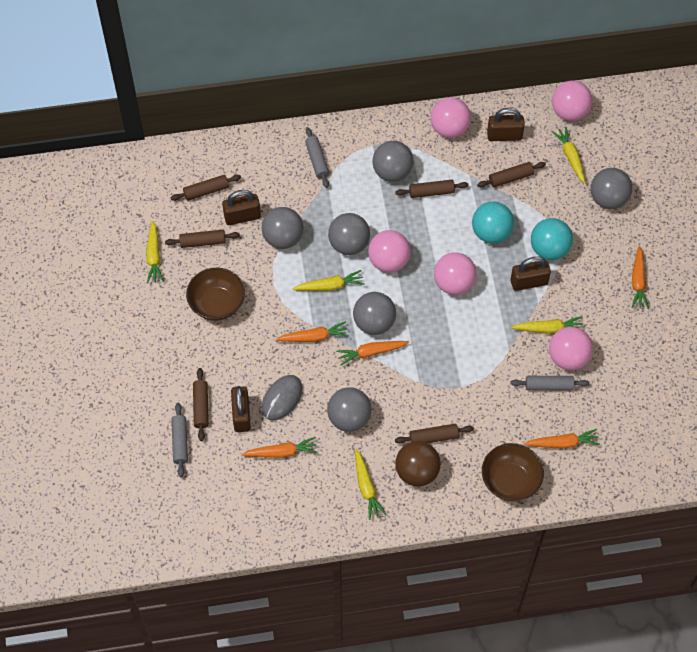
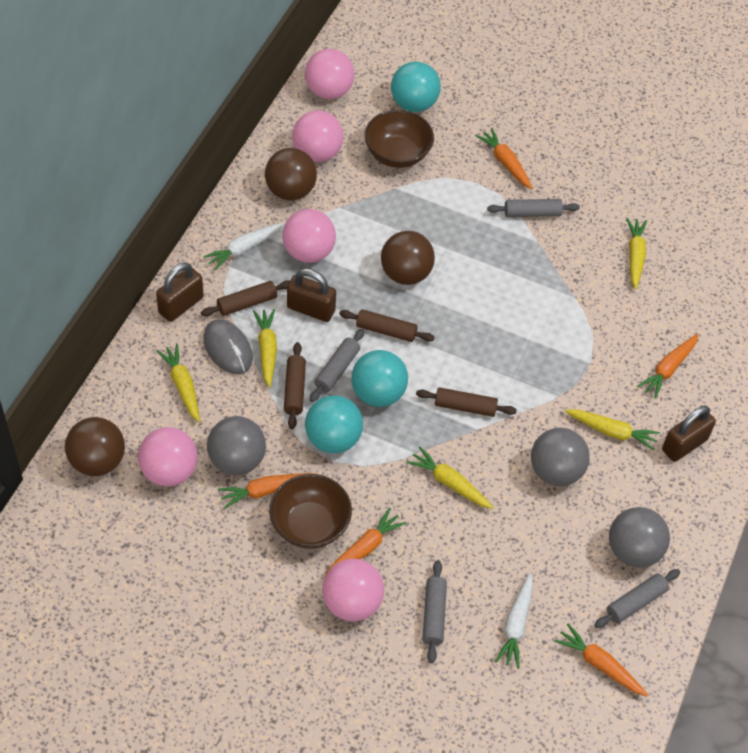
brown ball: [395,441,441,486] = 1 -> [65,417,125,476] [265,148,317,200] [381,231,435,285] = 3
brown padlock: [222,190,261,225] [231,386,251,432] [487,108,525,141] [510,257,551,291] = 4 -> [156,262,204,322] [287,269,336,322] [662,405,716,462] = 3
brown rolling pin: [165,230,240,248] [170,175,241,201] [193,368,209,441] [395,180,469,198] [395,424,474,444] [477,162,546,188] = 6 -> [201,280,290,316] [284,342,306,429] [339,309,435,342] [416,387,517,417] = 4
grey ball: [261,207,303,249] [327,387,372,432] [328,213,370,255] [353,292,396,335] [372,141,413,182] [591,168,632,209] = 6 -> [207,416,266,475] [531,428,590,486] [609,507,670,568] = 3
grey rolling pin: [171,403,188,477] [305,127,329,188] [511,376,589,390] = 3 -> [310,329,365,402] [423,560,447,663] [487,199,580,217] [594,569,680,628] = 4
turquoise ball: [472,202,514,243] [531,218,573,260] = 2 -> [305,395,363,453] [351,350,408,407] [391,62,441,112] = 3
white carrot: none = 0 -> [203,222,284,271] [495,573,533,669] = 2

